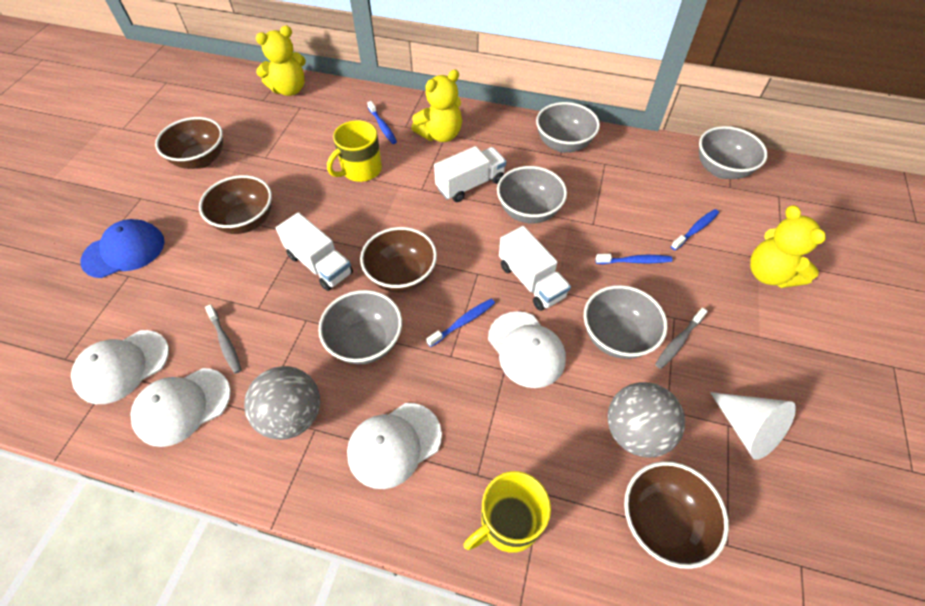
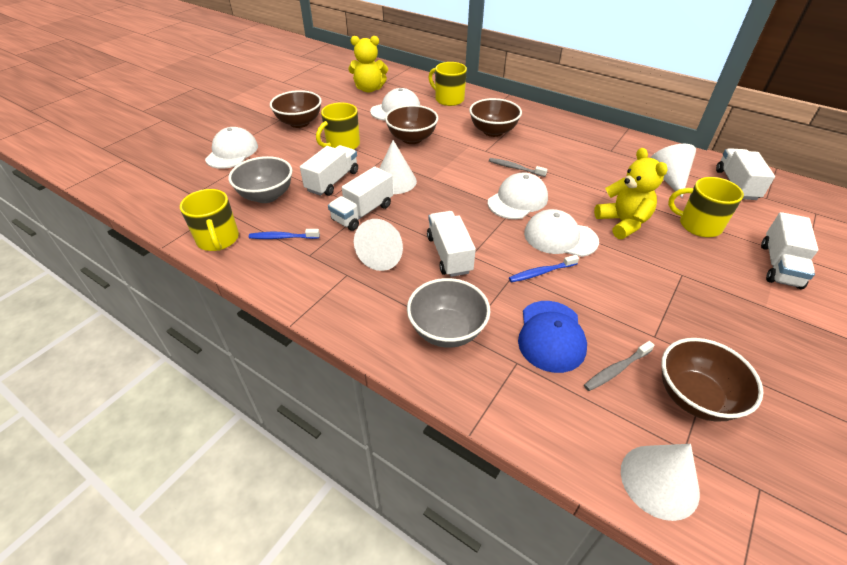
blue toothbrush: [367,101,397,144] [426,299,495,347] [595,254,672,264] [671,209,719,250] = 4 -> [249,229,320,239] [509,255,579,282] = 2
grey ball: [244,366,320,440] [608,382,685,457] = 2 -> none = 0
grey bowl: [318,290,402,364] [497,166,567,224] [536,102,600,153] [584,285,668,359] [699,126,768,179] = 5 -> [228,156,292,203] [407,278,490,348] = 2
white cone: [710,392,796,460] = 1 -> [354,219,403,271] [379,140,417,194] [621,444,700,521] [650,144,696,197] = 4
white truck: [276,212,353,291] [434,146,507,202] [499,226,571,311] = 3 -> [300,145,358,196] [328,167,393,231] [427,211,476,277] [716,148,775,200] [761,212,818,289] = 5
yellow mug: [327,120,382,182] [463,471,551,553] = 2 -> [180,189,239,251] [316,103,360,149] [428,62,467,106] [668,177,744,237] = 4
yellow teddy bear: [256,26,306,96] [411,69,462,142] [750,205,826,288] = 3 -> [349,36,388,93] [594,148,668,239] = 2

